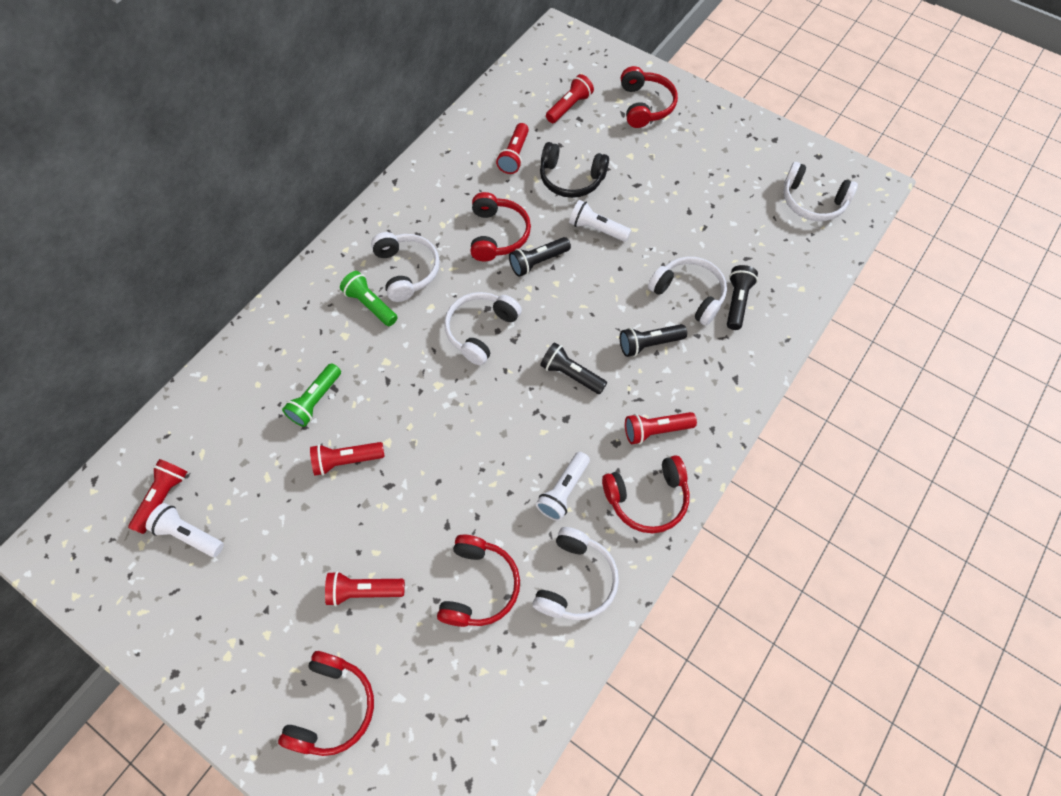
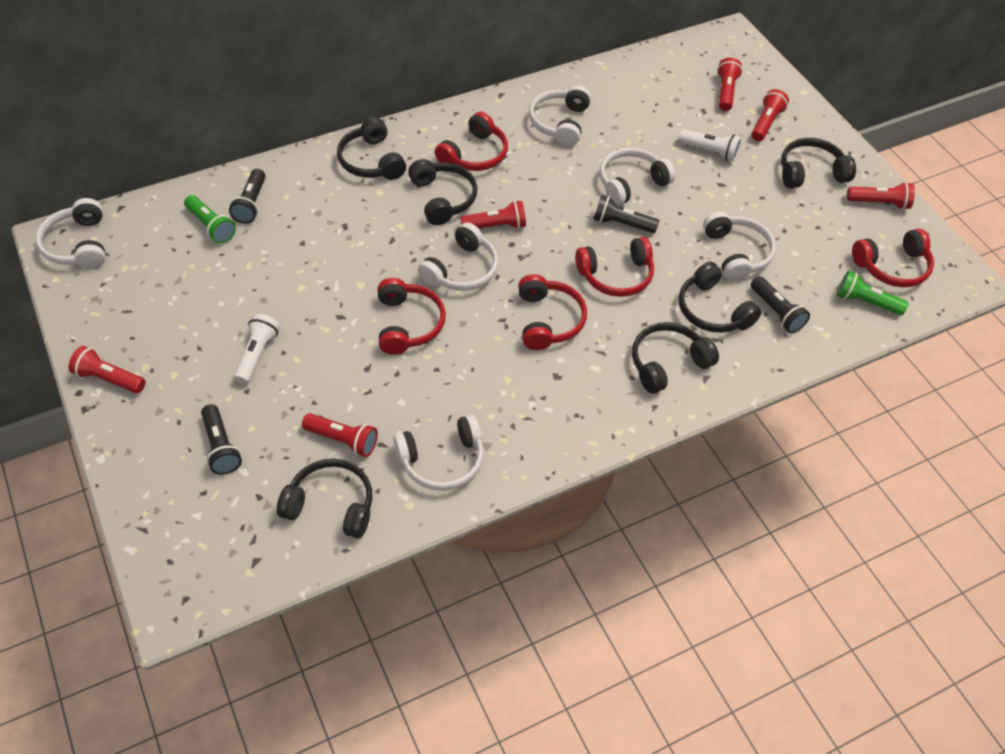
black headphones: [540,142,609,198] = 1 -> [277,459,373,539] [337,117,406,180] [408,159,478,225] [632,322,719,394] [679,261,762,333] [781,138,856,188] = 6
white flashlight: [146,503,224,557] [536,452,590,521] [569,200,631,242] = 3 -> [234,314,280,384] [678,129,741,162] = 2
white headphones: [371,232,440,302] [444,292,522,365] [533,527,619,620] [648,257,727,326] [784,162,858,221] = 5 -> [36,198,106,269] [394,414,484,491] [418,223,498,291] [529,85,591,146] [600,148,676,206] [703,211,776,282] = 6

